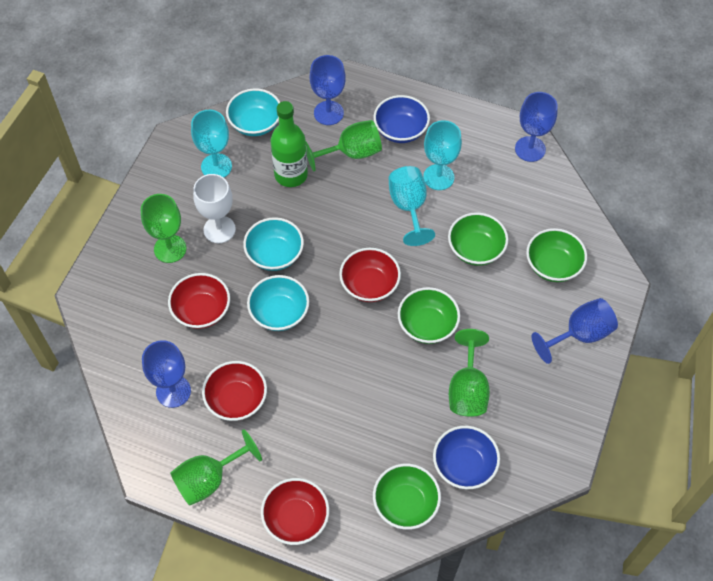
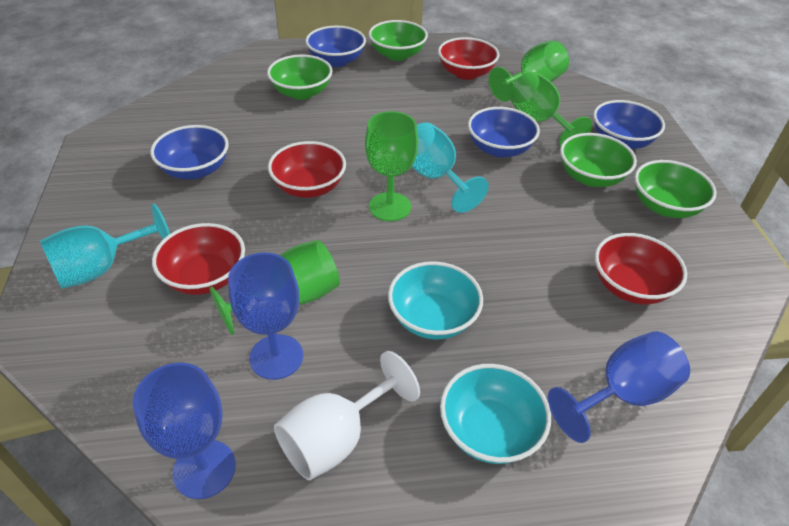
blue bowl: [373,95,430,143] [433,426,500,489] = 2 -> [150,125,229,179] [305,26,366,67] [468,107,540,158] [593,100,665,149] = 4
blue goblet: [142,340,191,408] [310,55,346,125] [515,92,558,162] [531,298,618,364] = 4 -> [133,363,236,499] [228,252,303,380] [548,331,690,443] = 3
green bottle: [271,101,308,187] = 1 -> none = 0
turquoise bowl: [226,88,280,136] [243,217,304,271] [247,275,309,331] = 3 -> [388,261,483,340] [440,364,551,464] = 2
turquoise goblet: [191,110,232,178] [389,166,435,246] [423,120,462,190] = 3 -> [40,203,170,289] [412,122,489,213] = 2

